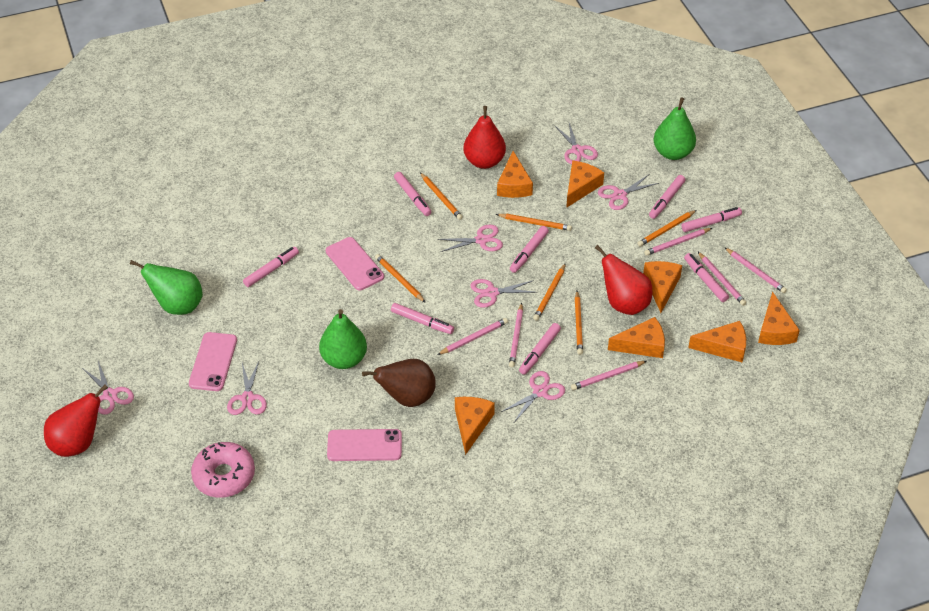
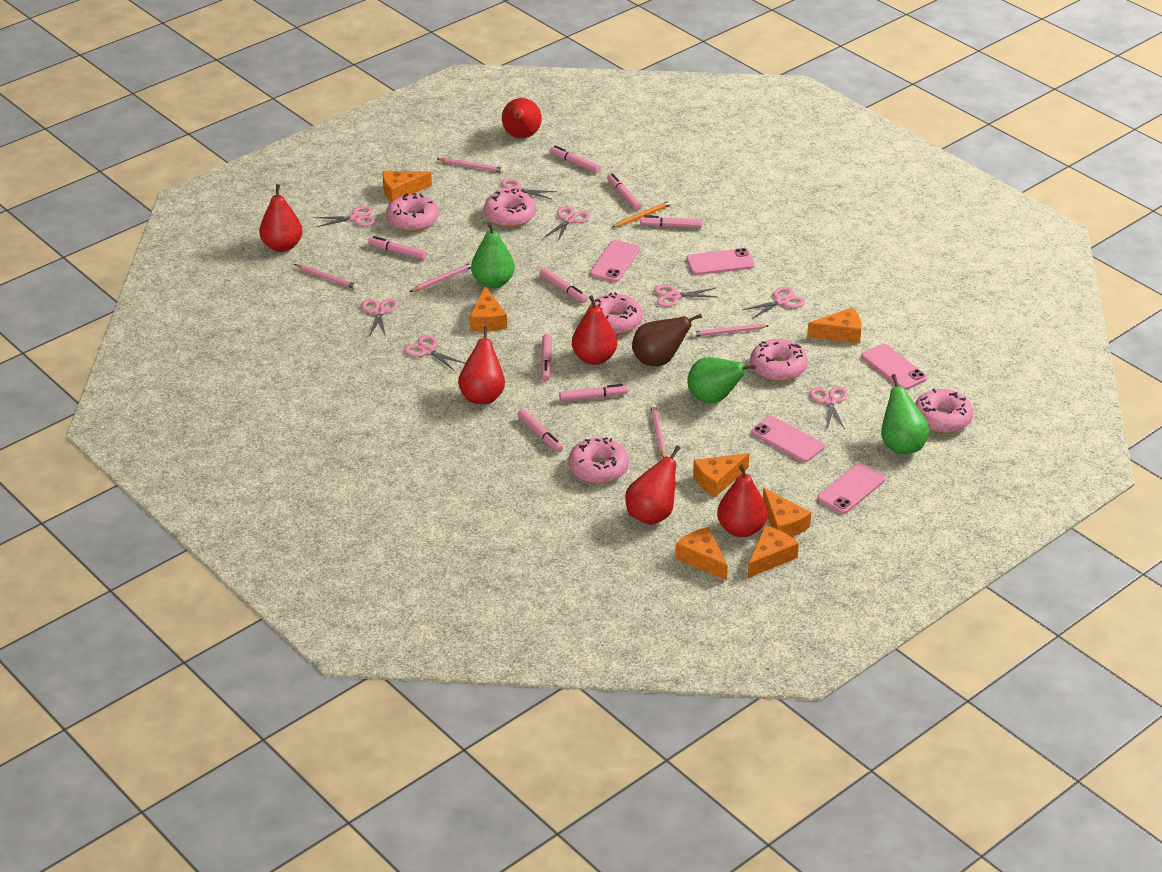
orange pencil: [375,254,426,303] [420,173,463,220] [496,214,572,231] [533,263,566,321] [575,291,583,355] [638,210,696,246] = 6 -> [612,200,672,228] = 1
pink donut: [191,442,255,498] = 1 -> [386,193,439,232] [484,189,536,227] [569,437,629,484] [589,292,643,335] [750,339,808,381] [915,389,973,433] = 6
pink pencil: [437,318,508,355] [509,303,523,367] [571,361,646,390] [644,228,712,256] [698,252,746,306] [724,247,787,293] = 6 -> [294,264,358,289] [409,262,472,292] [437,158,505,173] [650,404,666,458] [691,324,769,337] = 5
pink phone: [189,332,237,391] [326,237,384,290] [327,429,402,461] = 3 -> [590,240,640,282] [686,248,754,275] [751,416,824,462] [817,463,885,514] [861,344,927,390] = 5
pink scissors: [82,361,134,415] [227,361,267,415] [437,225,503,252] [470,279,538,308] [501,371,565,422] [555,123,598,164] [598,175,659,210] = 7 -> [314,206,376,227] [362,299,398,337] [404,335,465,371] [496,179,557,200] [543,206,590,243] [654,285,716,307] [742,287,805,319] [810,387,848,429] = 8
red pear: [44,385,108,457] [463,106,506,169] [595,245,652,315] = 3 -> [259,184,303,252] [458,326,505,404] [502,98,542,138] [572,295,617,365] [625,445,681,525] [717,464,767,537] = 6

